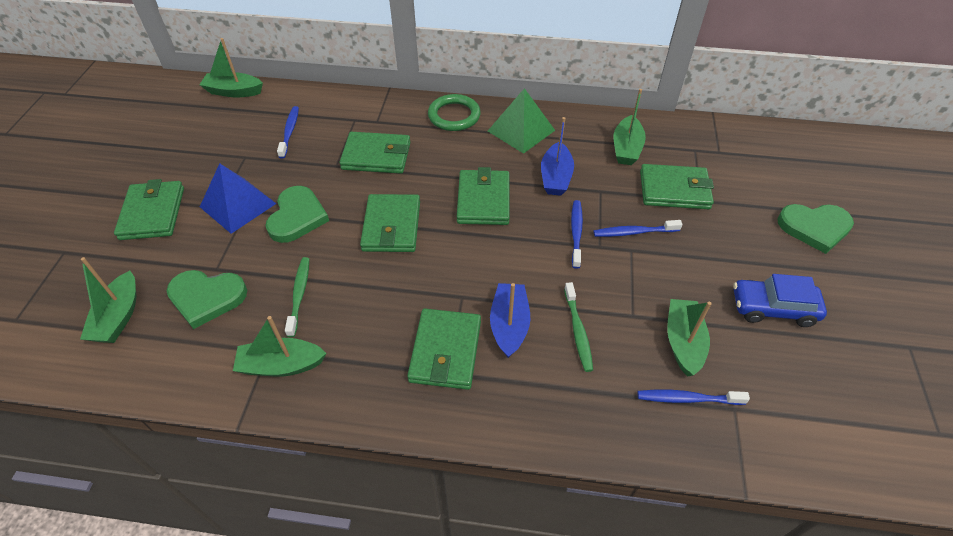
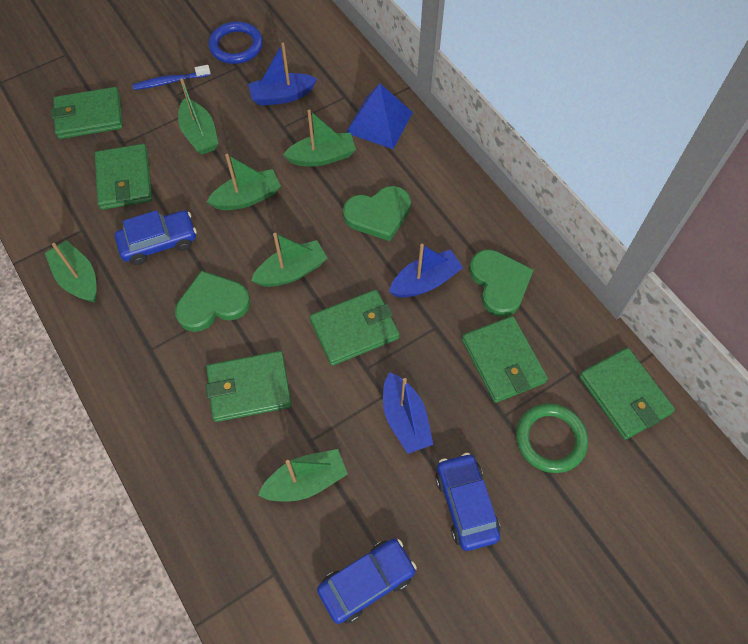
blue boat: [490,283,530,358] [541,117,574,196] = 2 -> [248,43,317,106] [383,372,433,454] [389,244,463,297] = 3
blue car: [733,274,827,327] = 1 -> [115,210,197,265] [317,539,417,624] [435,453,500,551] = 3
blue ring: none = 0 -> [208,22,263,64] = 1
blue toothbrush: [277,106,299,159] [571,200,583,269] [593,220,683,237] [637,390,750,405] = 4 -> [132,65,211,90] = 1
green boat: [80,257,136,343] [200,38,263,97] [233,316,326,377] [613,89,646,165] [667,299,712,377] = 5 -> [45,240,97,302] [178,78,218,155] [207,154,281,210] [251,233,328,287] [258,449,348,501] [283,109,356,166] = 6
green pyramid: [488,88,555,154] = 1 -> none = 0
green toothbrush: [285,257,309,337] [564,282,593,372] = 2 -> none = 0

